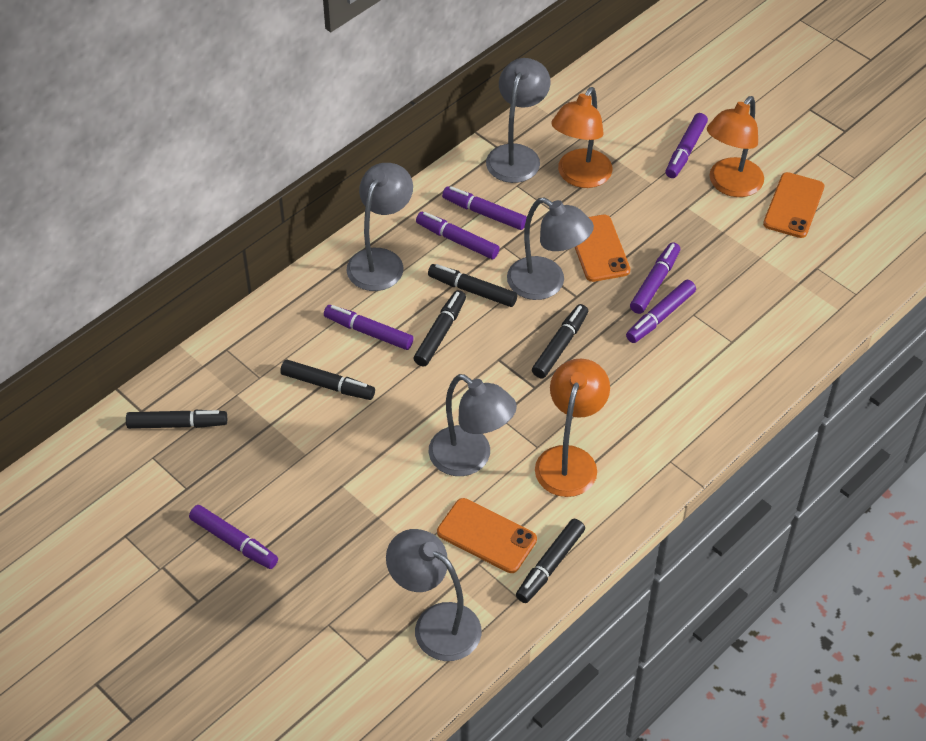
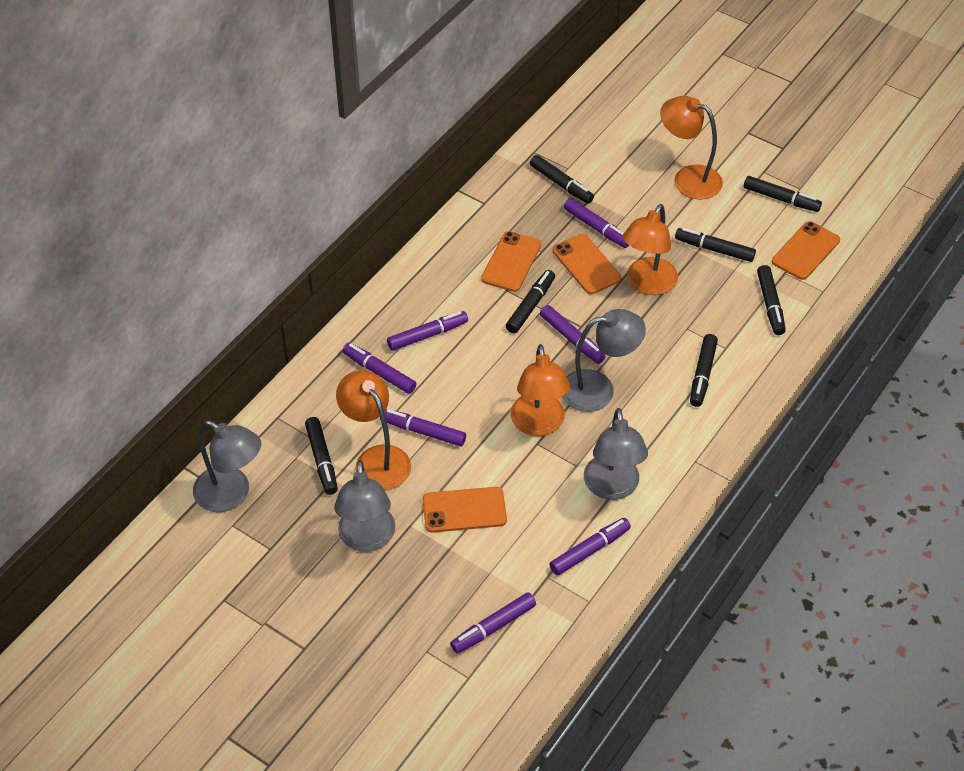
black marker: [126,410,227,429] [280,359,375,400] [414,290,466,366] [428,264,517,307] [516,519,585,603] [532,304,588,378] = 6 -> [305,417,338,495] [506,270,555,333] [530,155,594,204] [675,228,756,262] [690,334,718,407] [744,176,822,212] [757,265,786,335] = 7
grey lamp: [346,163,413,291] [386,529,482,661] [429,374,517,476] [486,58,551,183] [507,198,594,300] = 5 -> [193,420,261,512] [334,460,395,552] [562,309,646,412] [584,408,648,500] = 4
orange lamp: [535,358,610,497] [551,87,613,188] [707,96,764,197] = 3 -> [336,370,411,490] [511,344,570,436] [623,204,678,295] [660,96,723,200] = 4
orange phone: [437,498,537,573] [575,215,630,282] [763,172,824,238] = 3 -> [423,487,507,533] [481,231,541,292] [553,234,621,294] [772,221,840,280] = 4

